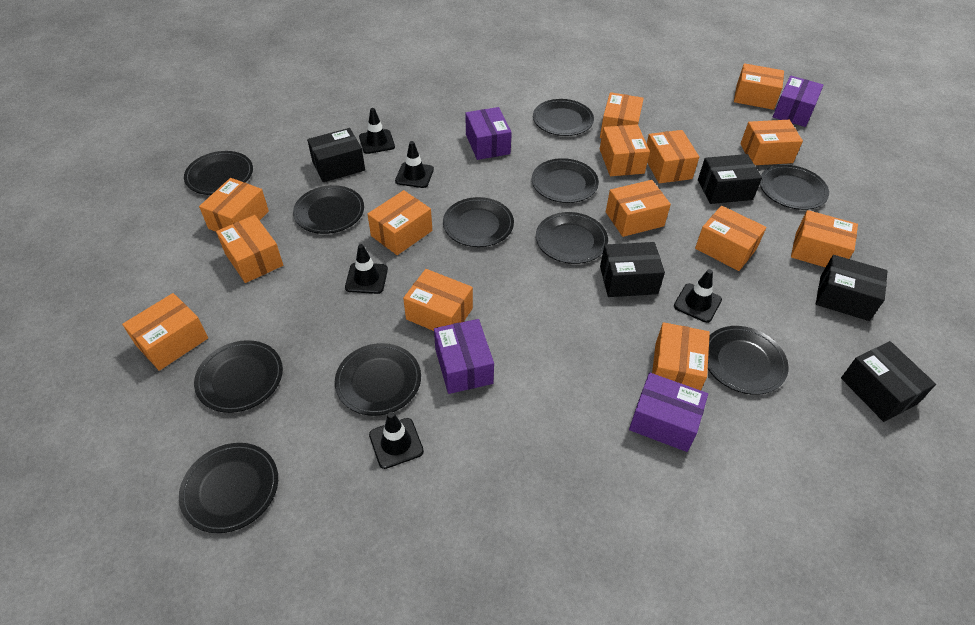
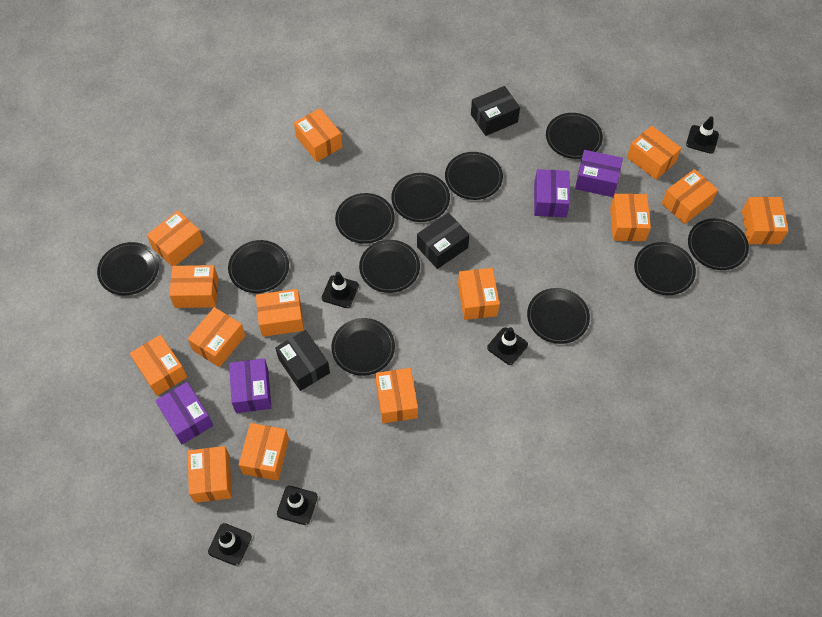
black box: [307,128,365,182] [600,242,665,297] [698,154,762,204] [816,255,887,321] [841,341,936,422] = 5 -> [275,330,330,391] [417,213,470,269] [471,86,520,136] = 3

